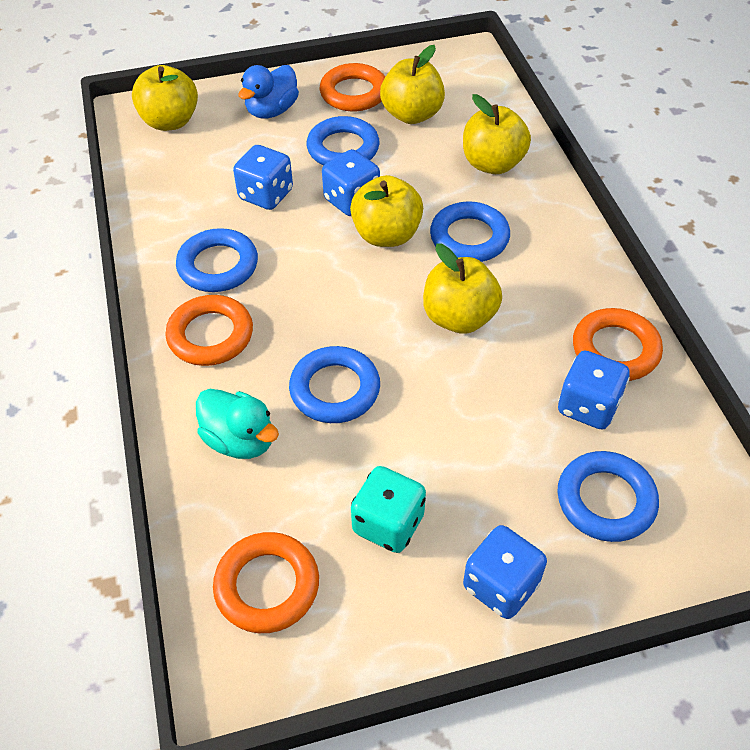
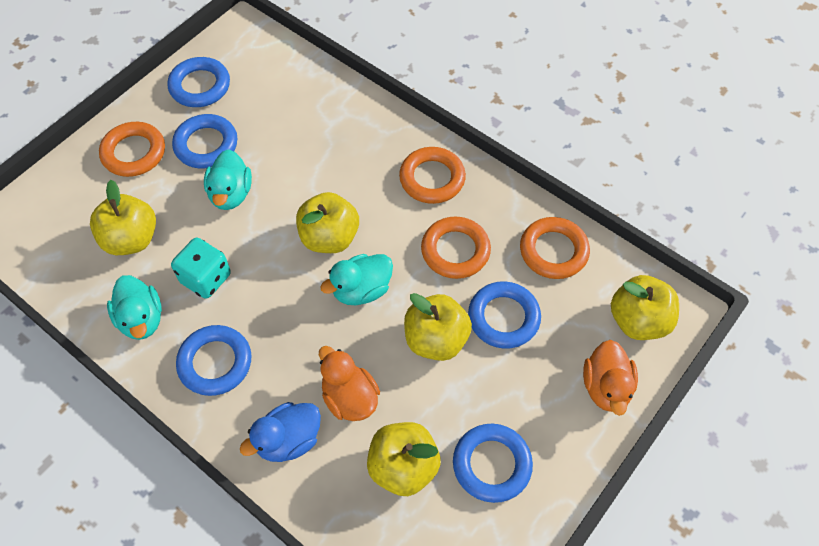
blue dice: [233,145,293,210] [322,149,380,216] [463,525,547,619] [558,351,630,430] = 4 -> none = 0
orange duck: none = 0 -> [319,346,380,421] [583,340,638,416] = 2
turquoise duck: [196,389,279,459] = 1 -> [107,275,162,340] [204,149,252,210] [320,254,393,305] = 3

